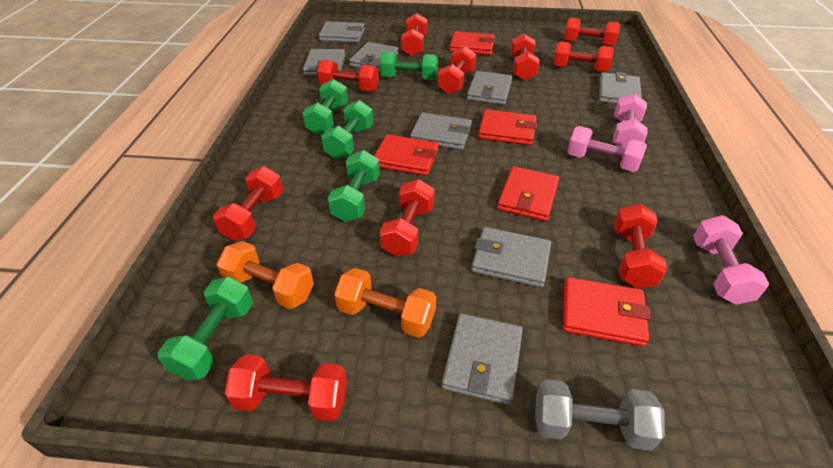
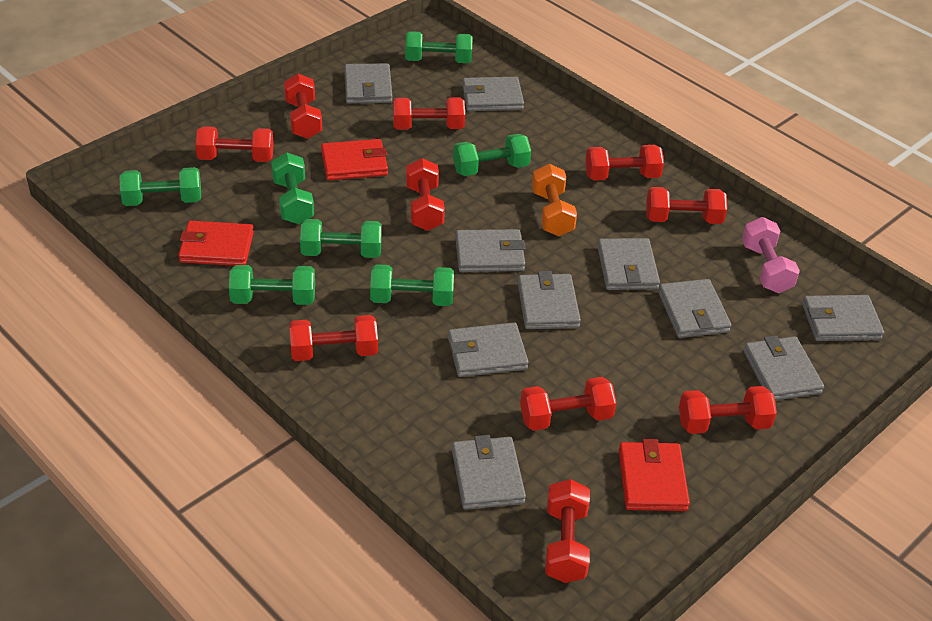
green dumbbell: [158,276,253,380] [303,79,348,135] [321,100,373,159] [328,150,380,222] [380,52,438,80] = 5 -> [119,167,201,206] [229,265,315,305] [271,152,314,224] [300,219,382,258] [370,264,454,306] [405,31,473,63] [453,134,531,176] = 7
grey dumbbell: [535,379,665,451] = 1 -> none = 0
grey wallet: [303,49,345,76] [319,21,365,43] [349,42,399,72] [410,113,472,150] [442,313,523,405] [467,71,512,105] [471,227,551,288] [599,72,642,104] = 8 -> [344,63,392,104] [448,322,529,377] [452,435,526,510] [455,229,526,272] [462,77,524,111] [518,271,581,329] [597,238,660,290] [658,279,731,338] [743,335,824,400] [802,295,884,341] = 10
orange dumbbell: [217,241,314,309] [334,268,436,338] = 2 -> [532,164,577,236] = 1
pink dumbbell: [567,126,647,172] [613,94,648,148] [693,215,769,305] = 3 -> [742,217,800,293] = 1
red wallet: [374,134,439,176] [450,31,495,55] [478,109,538,145] [497,166,560,221] [563,277,651,347] = 5 -> [178,221,254,266] [321,139,388,180] [619,439,690,511] = 3

